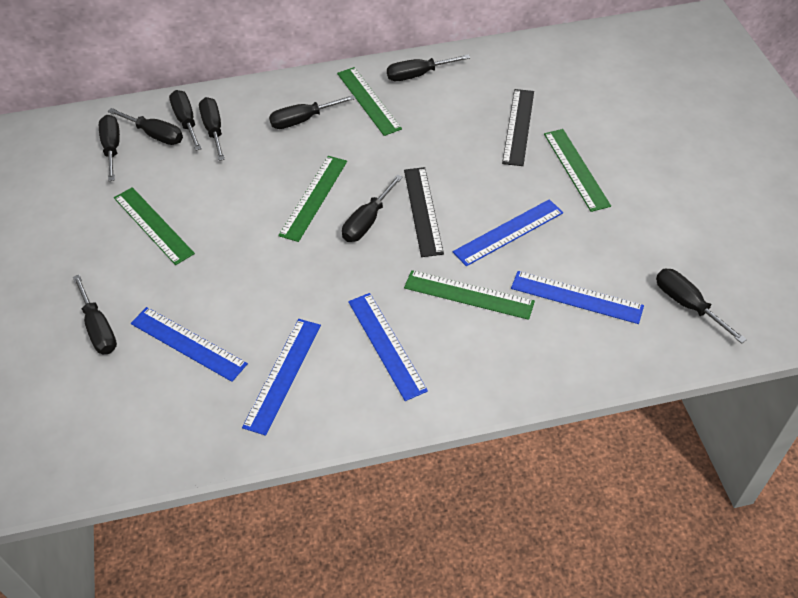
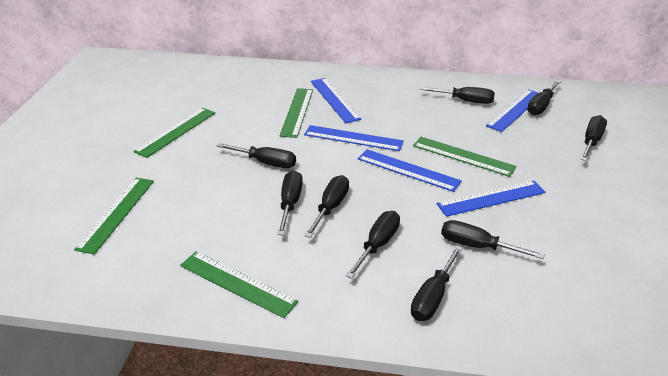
black ruler: [404,167,444,257] [502,89,534,166] = 2 -> none = 0

